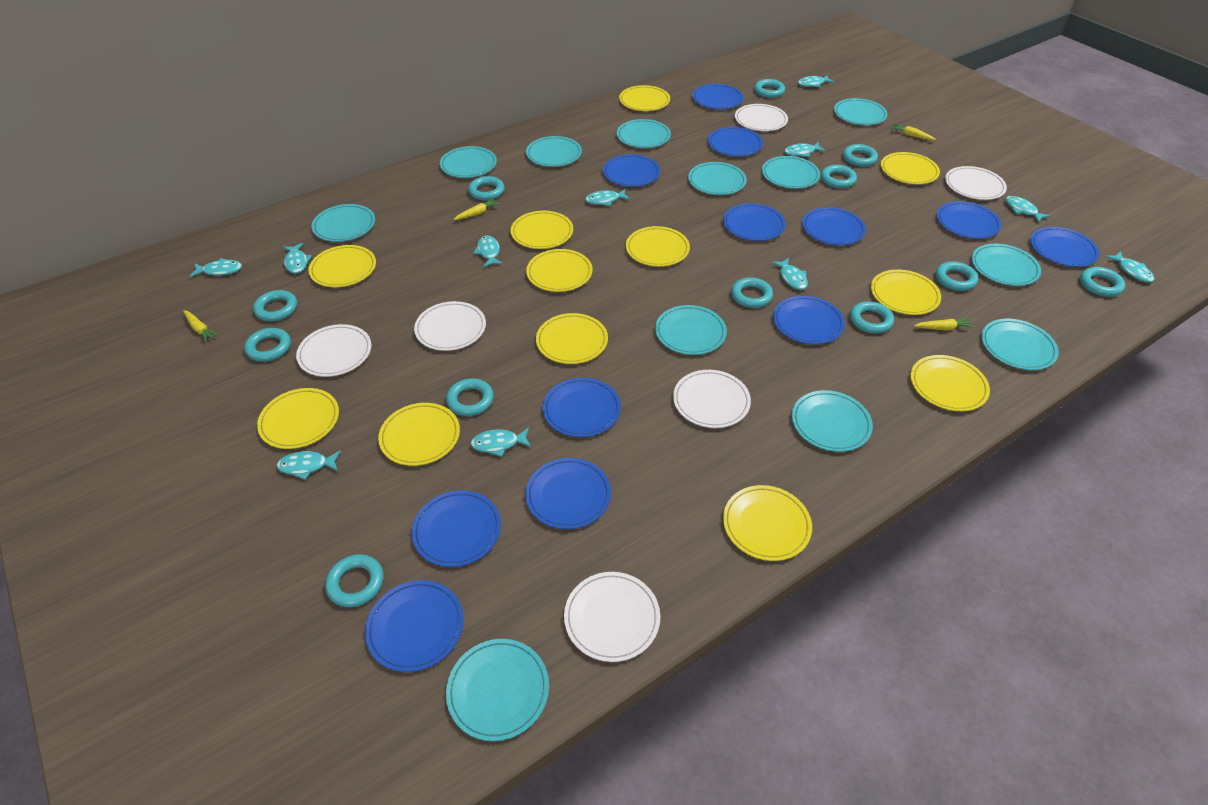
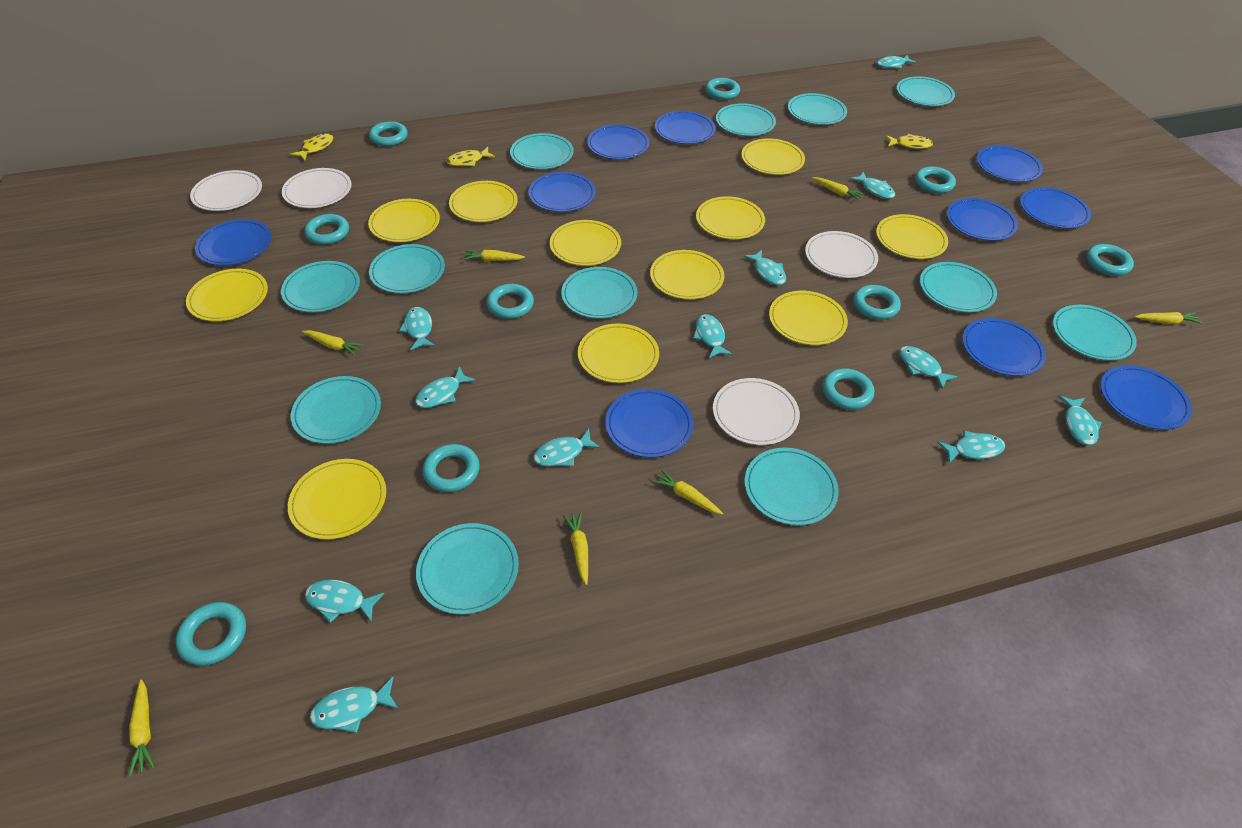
blue plate: [365,580,464,672] [412,490,501,567] [525,458,611,529] [543,378,621,437] [603,154,660,187] [692,84,744,109] [708,127,763,157] [723,203,786,241] [773,296,845,344] [802,207,866,245] [937,201,1002,239] [1030,227,1100,267] = 12 -> [195,219,272,266] [528,172,596,212] [587,124,650,160] [605,389,693,458] [655,111,716,144] [947,198,1018,241] [962,318,1046,376] [977,145,1043,182] [1020,187,1091,229] [1100,365,1192,430] = 10
turquoise fish: [190,258,242,277] [277,450,341,480] [283,243,312,274] [470,428,531,457] [474,236,503,267] [585,189,630,206] [771,258,808,290] [784,142,826,157] [798,75,834,87] [1006,196,1050,223] [1105,251,1154,282] = 11 -> [305,580,385,623] [310,677,398,733] [399,307,435,351] [415,366,476,408] [533,429,601,466] [693,314,732,358] [743,250,786,285] [850,172,895,199] [877,55,916,69] [899,346,958,389] [937,431,1005,463] [1058,395,1102,446] = 12
turquoise ring: [244,328,291,362] [253,290,297,321] [325,554,384,607] [446,378,494,416] [468,176,505,200] [731,277,773,308] [754,79,785,98] [821,165,857,188] [843,144,878,167] [850,301,894,334] [936,261,978,291] [1080,267,1125,297] = 12 -> [176,602,246,666] [304,214,349,245] [369,121,408,146] [422,444,480,492] [487,284,534,319] [705,78,740,100] [822,368,874,410] [853,285,901,320] [915,166,956,194] [1086,244,1134,276] = 10
white plate: [296,324,371,377] [414,301,486,351] [564,572,660,662] [673,370,751,428] [735,104,788,131] [945,166,1007,200] = 6 -> [190,170,262,211] [282,168,352,208] [713,378,800,445] [805,231,878,278] = 4
yellow carrot: [183,310,219,342] [454,198,500,220] [890,124,936,140] [914,318,974,330] = 4 -> [129,680,155,777] [302,330,364,356] [463,250,525,261] [563,512,588,585] [652,469,723,515] [812,177,864,200] [1135,312,1202,324] = 7
yellow fish: none = 0 -> [290,133,333,161] [446,147,495,166] [886,134,933,149] = 3
yellow plate: [257,388,339,449] [309,245,376,287] [378,403,460,466] [511,211,573,249] [526,249,593,292] [536,313,608,364] [619,85,670,111] [626,226,690,267] [723,485,812,561] [871,270,941,315] [881,152,940,184] [911,355,990,411] = 12 -> [186,269,268,321] [288,459,386,540] [368,199,440,242] [449,181,518,222] [550,220,621,266] [578,323,659,383] [650,250,724,299] [696,196,765,239] [741,138,805,175] [769,291,848,345] [876,214,948,259] = 11

